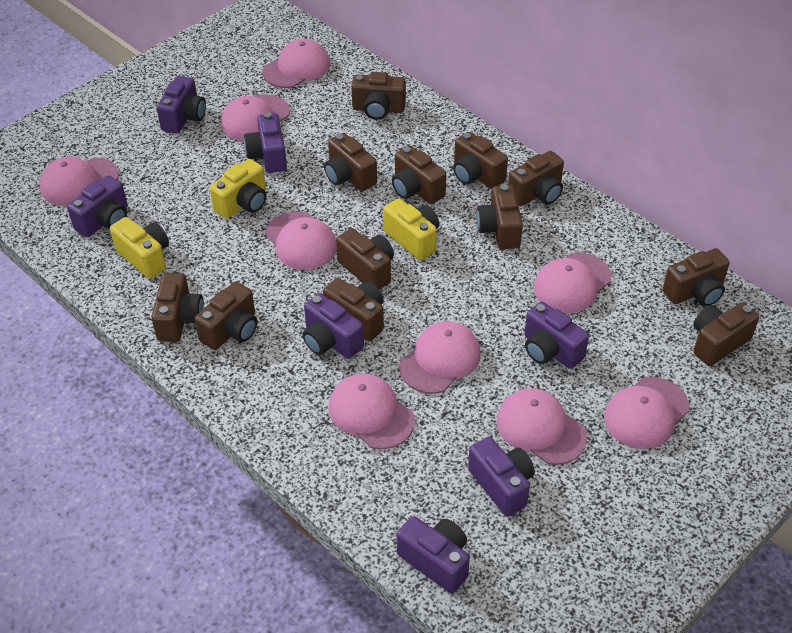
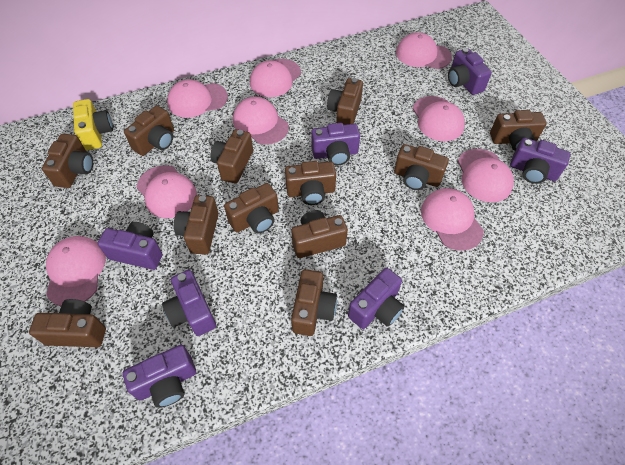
yellow camera: [110,217,169,279] [210,159,266,219] [383,198,439,261] = 3 -> [73,99,113,150] = 1

